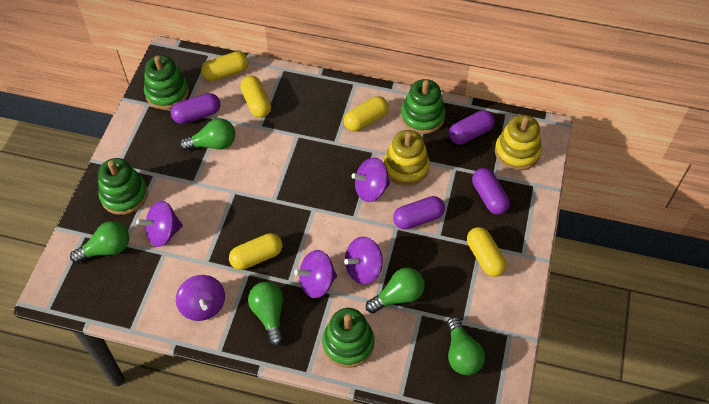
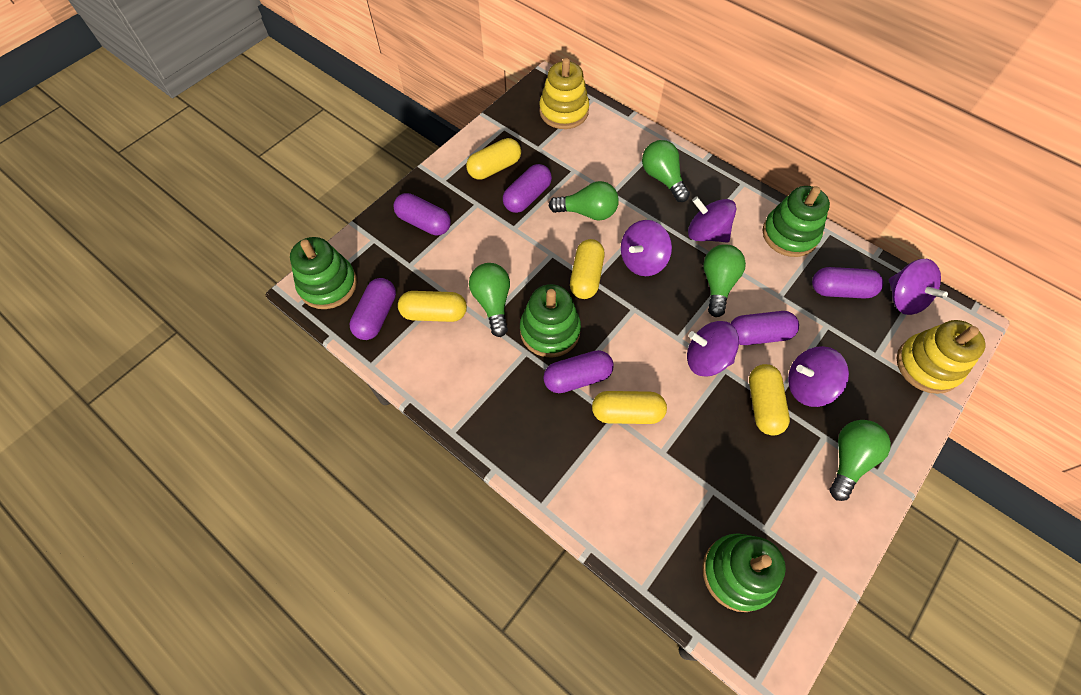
purple capsule: [171,93,220,124] [393,196,445,230] [449,110,495,144] [472,168,510,215] = 4 -> [349,278,396,340] [393,193,451,236] [503,164,552,213] [543,350,614,393] [731,311,799,345] [812,267,883,299] = 6

